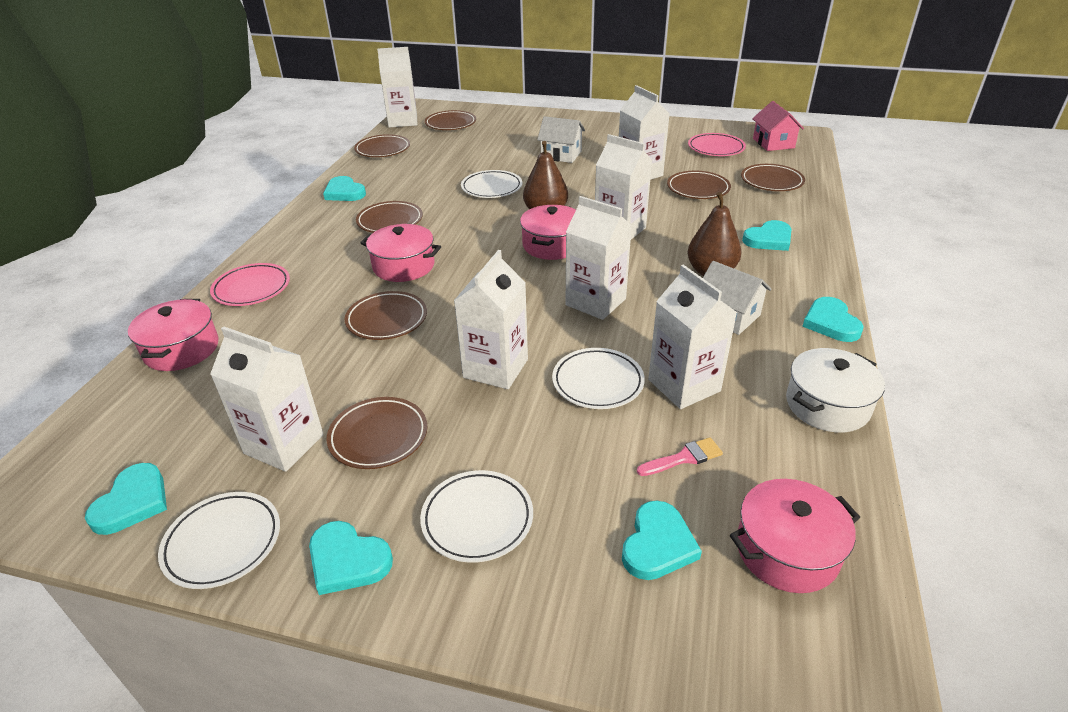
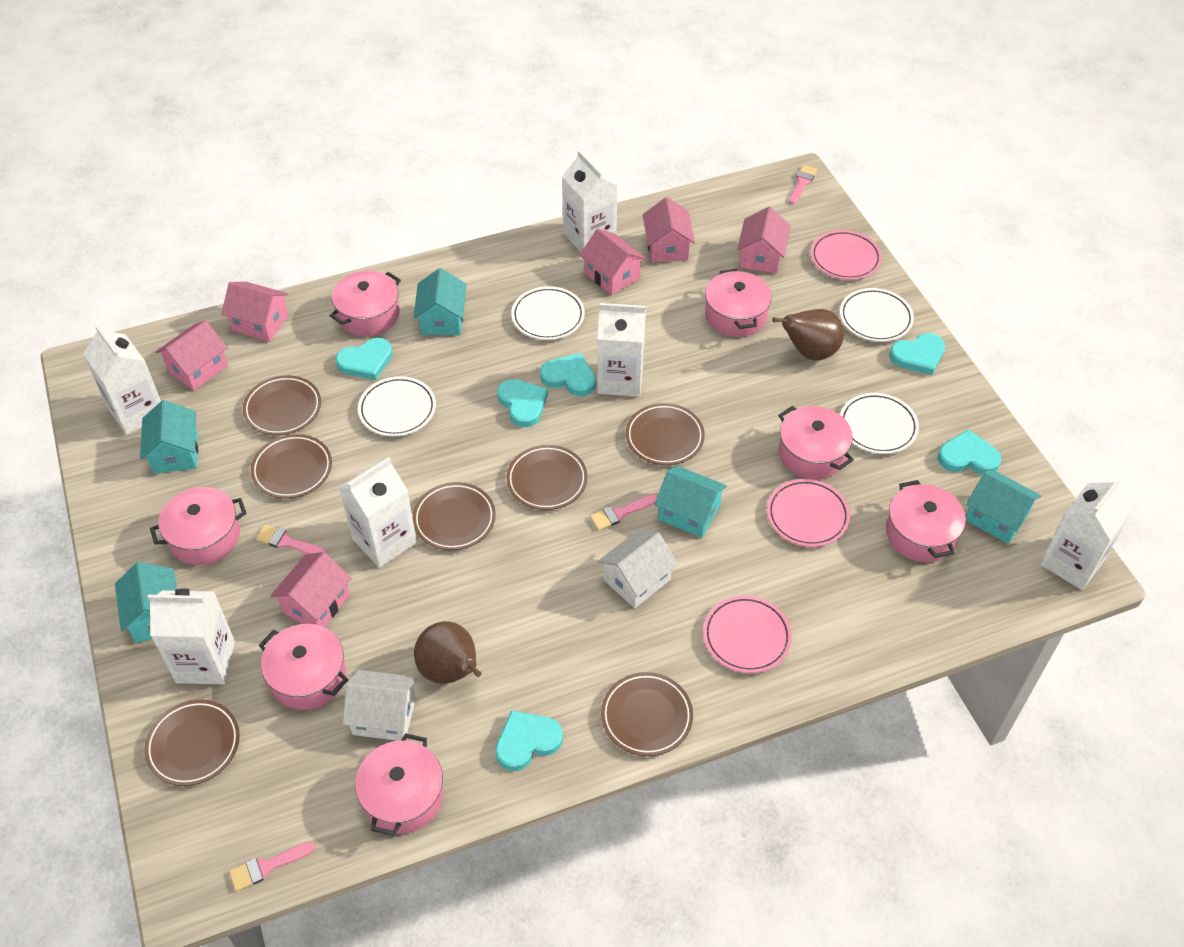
pink brush: [637,437,723,476] = 1 -> [229,841,316,891] [256,525,325,554] [590,495,657,530] [789,165,817,204] = 4
pink house: [752,101,804,151] = 1 -> [156,320,228,391] [221,282,289,342] [270,552,352,627] [579,229,646,295] [643,197,695,263] [737,207,791,274] = 6
pink plate: [210,263,290,306] [688,133,746,156] = 2 -> [703,596,792,673] [767,479,850,547] [811,230,882,280] = 3
pink pot: [128,299,219,371] [360,224,441,282] [520,205,576,260] [730,479,860,593] = 4 -> [150,487,246,565] [259,624,348,710] [330,271,401,336] [355,733,443,836] [705,269,772,337] [778,406,854,479] [886,480,966,562] = 7
turquoise house: none = 0 -> [115,562,177,643] [140,400,198,474] [413,268,466,335] [654,466,727,538] [966,469,1041,544] = 5
white carton: [210,326,324,472] [377,47,417,128] [454,250,528,389] [566,196,632,320] [595,134,652,239] [619,85,670,180] [648,265,737,409] = 7 -> [83,325,161,435] [148,589,235,684] [339,457,417,568] [562,150,617,252] [597,303,646,397] [1040,477,1133,590] = 6
white pot: [786,348,885,432] = 1 -> none = 0

